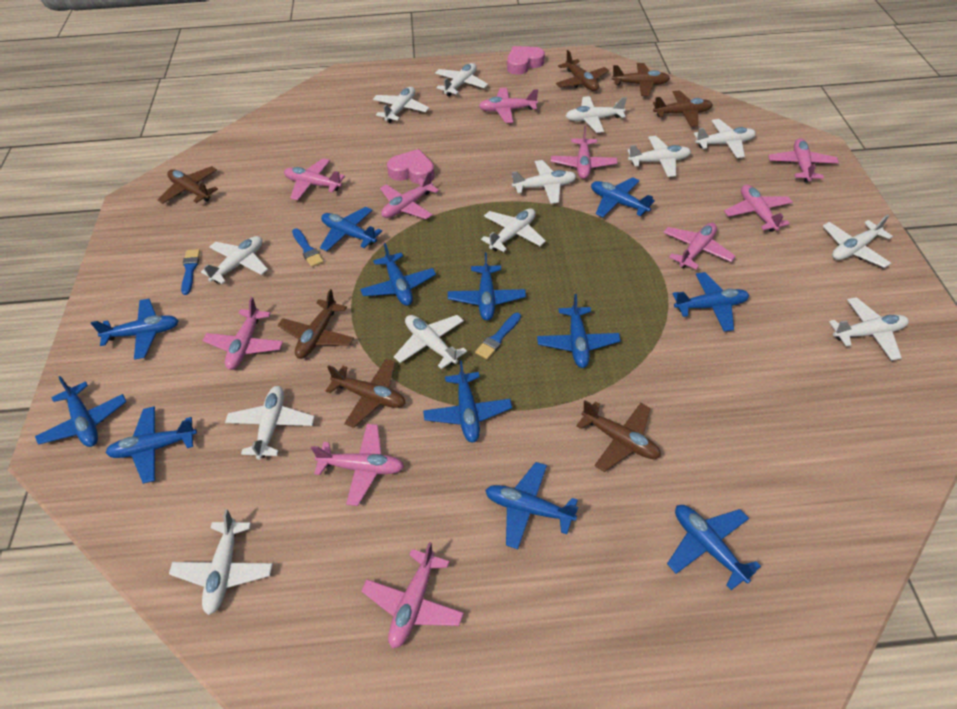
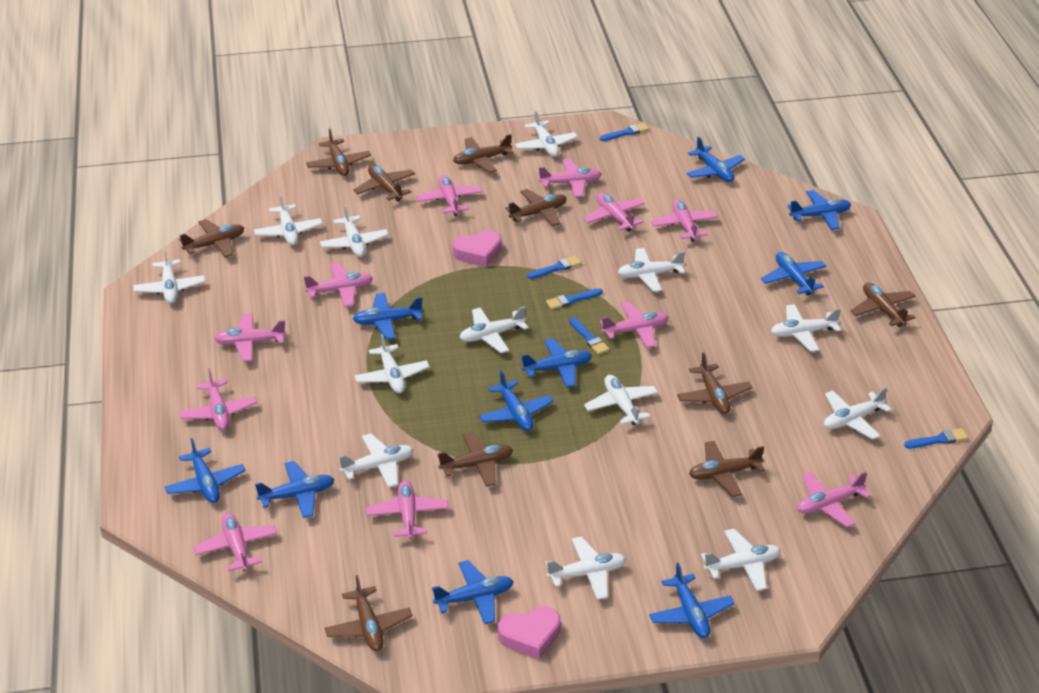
blue brush: [181,249,200,295] [292,228,324,267] [475,313,521,359] = 3 -> [527,256,582,279] [546,288,603,310] [569,318,609,355] [600,123,649,141] [904,428,968,448] = 5
blue plane: [35,376,127,447] [91,299,179,360] [106,406,197,484] [320,207,382,251] [360,243,436,306] [423,360,512,443] [448,252,526,320] [485,462,578,549] [537,294,621,368] [591,177,655,217] [667,505,761,590] [673,272,749,332] = 12 -> [165,438,245,503] [255,461,334,518] [353,293,423,340] [432,560,514,624] [479,370,554,431] [521,338,592,388] [649,562,735,638] [686,137,745,182] [761,252,826,296] [787,190,851,230] = 10
brown plane: [158,166,218,204] [278,289,354,359] [326,359,406,428] [556,50,609,91] [576,400,661,472] [612,63,670,96] [653,90,713,127] = 7 -> [179,219,244,258] [306,128,371,176] [325,575,412,651] [353,165,415,202] [437,432,513,487] [453,134,514,173] [505,189,567,226] [677,352,752,414] [689,441,765,497] [851,283,916,327] = 10
pink plane: [202,297,283,370] [284,158,345,200] [311,424,404,506] [361,542,464,649] [380,171,439,219] [479,88,538,123] [551,126,617,179] [663,223,736,270] [724,184,793,232] [768,138,839,183] = 10 -> [179,368,257,430] [193,513,278,571] [214,313,287,362] [304,263,373,307] [366,480,449,539] [416,175,482,216] [538,159,601,197] [583,193,645,232] [600,302,669,348] [651,199,718,242] [797,472,871,527] = 11

